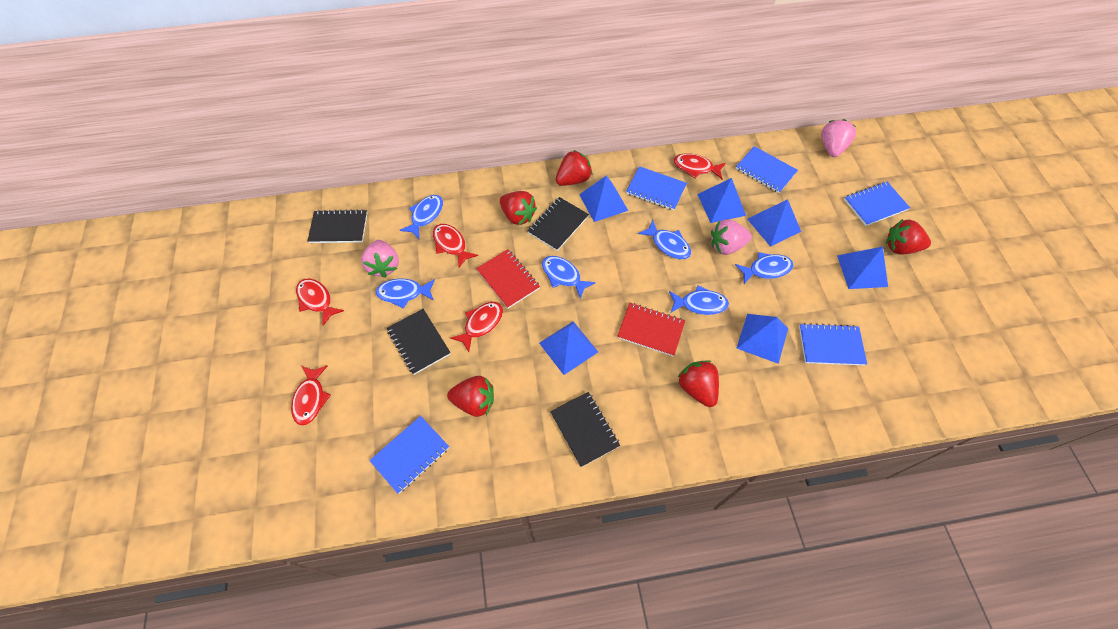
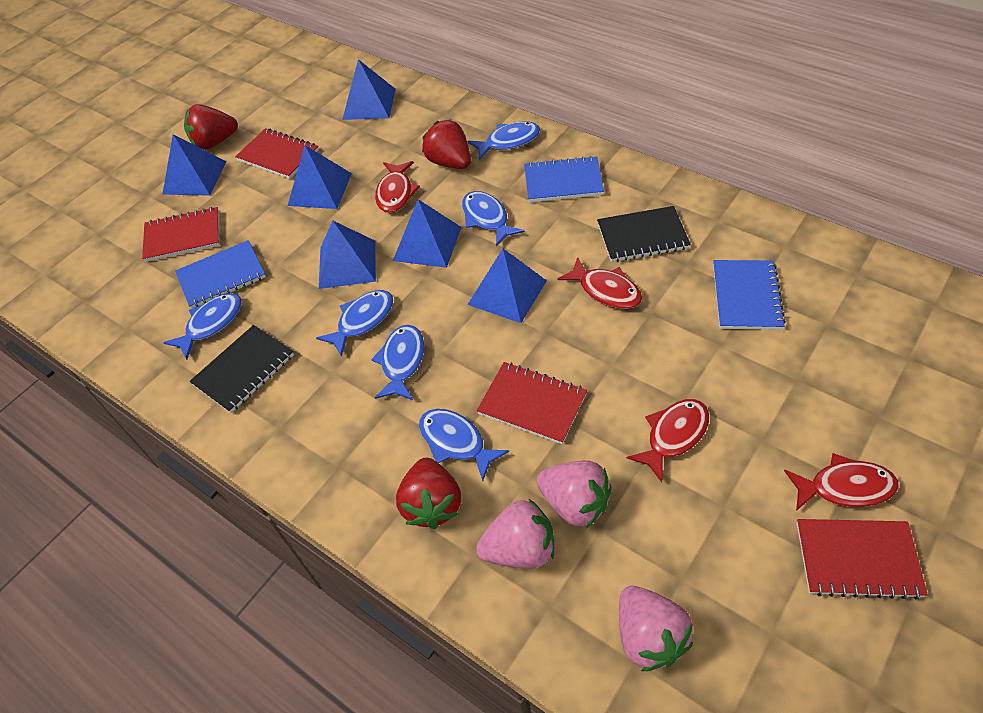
black notebook: [308,209,367,243] [387,309,451,375] [528,197,589,251] [550,392,620,467] = 4 -> [189,325,294,413] [597,206,691,262] = 2
blue notebook: [369,416,449,494] [626,166,687,210] [736,146,798,193] [799,323,867,366] [844,182,910,226] = 5 -> [175,240,266,309] [524,156,604,202] [713,260,786,330] = 3
red fish: [291,365,331,426] [296,279,344,326] [433,224,478,268] [450,302,503,352] [673,153,726,179] = 5 -> [375,161,420,213] [557,257,642,309] [626,399,709,482] [784,453,899,511] = 4
red notebook: [476,249,540,308] [617,303,685,357] = 2 -> [142,207,220,262] [235,128,319,179] [477,362,587,444] [797,519,928,599] = 4
red strawberry: [447,376,494,417] [500,191,537,225] [556,150,592,186] [678,360,719,407] [886,219,931,255] = 5 -> [184,104,238,150] [396,458,461,529] [422,119,471,169] = 3

